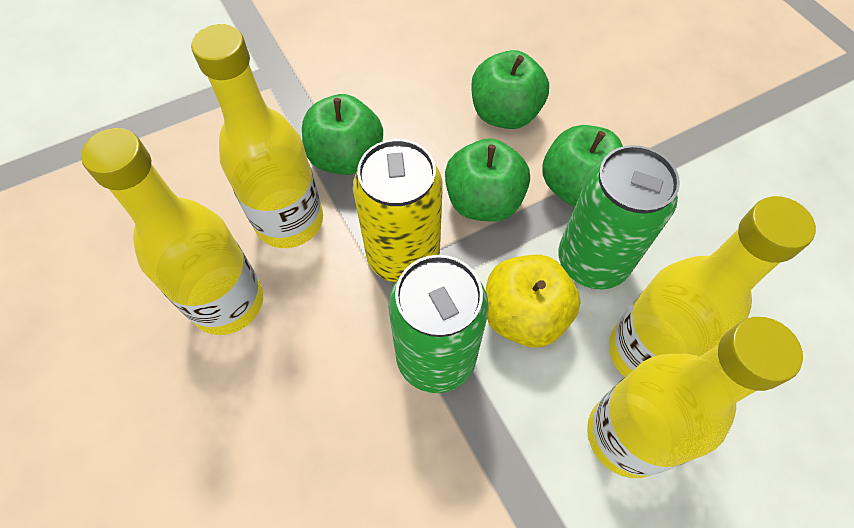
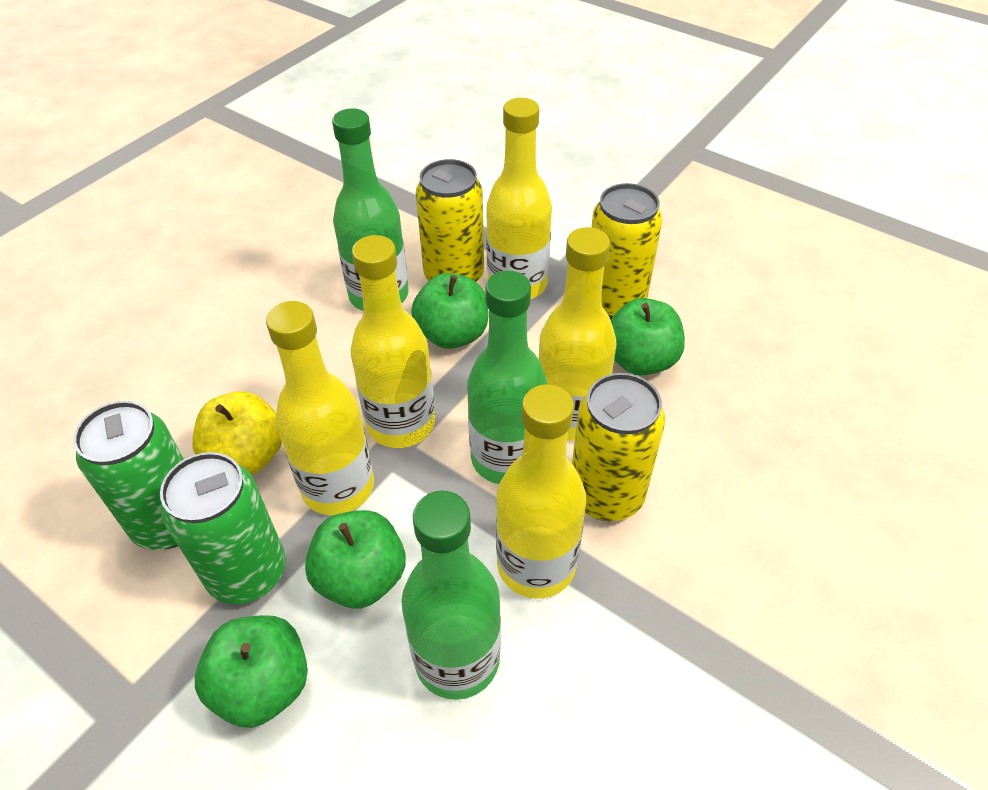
green bottle: none = 0 -> [332,108,409,311] [401,491,501,700] [467,271,547,484] = 3
yellow bottle: [81,128,263,335] [191,24,323,248] [587,317,803,478] [609,196,816,377] = 4 -> [266,301,374,515] [350,235,435,448] [486,98,552,299] [496,384,586,599] [539,227,616,440] = 5
yellow can: [353,139,443,283] = 1 -> [416,159,484,282] [572,373,665,521] [591,183,662,319] = 3

